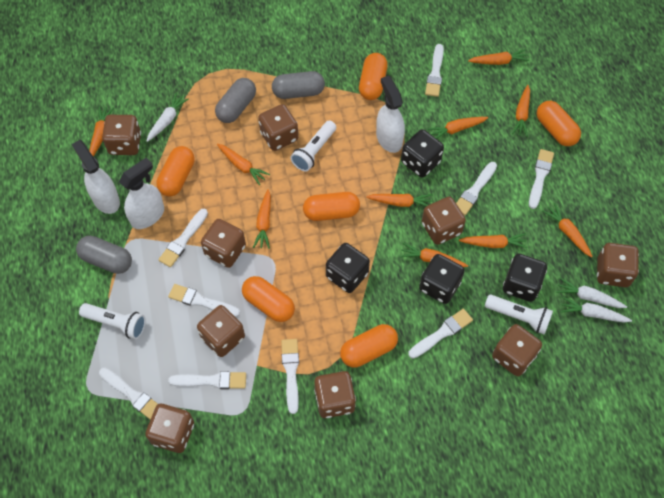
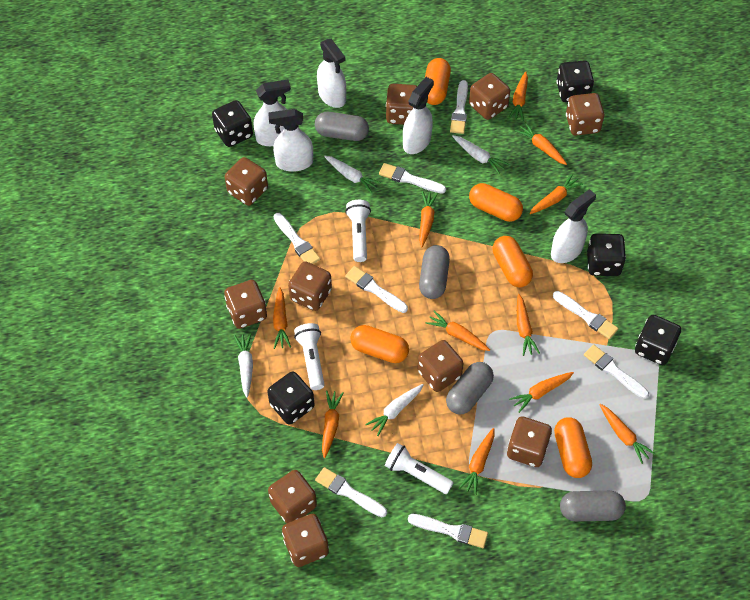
black dice: [326,243,370,293] [401,129,444,178] [419,254,465,304] [503,254,547,302] = 4 -> [212,100,253,147] [267,371,315,425] [556,60,594,102] [587,233,626,276] [635,315,681,365] = 5
brown dice: [102,115,141,155] [145,404,194,453] [197,305,245,357] [201,219,246,268] [258,104,298,151] [314,371,356,418] [422,197,466,245] [492,324,542,376] [597,243,639,287] = 9 -> [224,280,267,329] [225,157,268,206] [268,470,317,523] [282,514,329,567] [288,261,332,311] [386,84,417,125] [417,340,464,392] [469,73,510,120] [507,416,552,467] [566,93,605,136] = 10
grey capsule: [76,236,132,274] [215,78,256,123] [272,71,325,99] = 3 -> [315,112,369,141] [419,245,450,299] [446,362,494,414] [560,491,626,521] = 4
orange capsule: [156,146,195,197] [242,276,295,322] [303,192,360,221] [340,324,398,368] [359,53,388,100] [537,101,581,146] = 6 -> [350,325,409,363] [425,58,451,105] [469,183,523,222] [493,236,533,288] [554,417,592,478] = 5
orange carrot: [89,106,114,157] [217,144,270,185] [253,189,271,249] [366,194,433,207] [399,243,468,267] [427,117,488,139] [459,233,528,248] [468,49,530,65] [512,85,530,137] [542,203,593,257] = 10 -> [273,287,291,349] [322,391,344,458] [419,191,438,247] [425,311,490,351] [459,428,494,495] [508,72,528,121] [509,372,574,413] [515,122,567,165] [517,294,540,356] [530,174,583,214] [600,404,655,464] = 11
white brush: [99,367,158,420] [158,209,208,267] [168,284,240,317] [168,371,246,389] [281,339,299,414] [408,309,473,359] [425,44,444,97] [456,162,497,215] [529,149,554,209] = 9 -> [273,213,320,264] [315,467,387,517] [345,266,408,313] [379,163,446,194] [408,514,488,548] [450,80,468,134] [553,291,618,339] [584,344,649,399] = 8
white carrot: [147,93,189,142] [556,278,627,308] [560,297,632,323] = 3 -> [234,333,253,398] [324,156,381,193] [365,384,424,436] [452,135,508,174] = 4
white spray bottle: [72,140,120,214] [119,158,164,229] [376,76,405,153] = 3 -> [254,80,291,146] [268,109,313,172] [317,38,346,108] [403,77,434,154] [551,189,596,263] = 5

